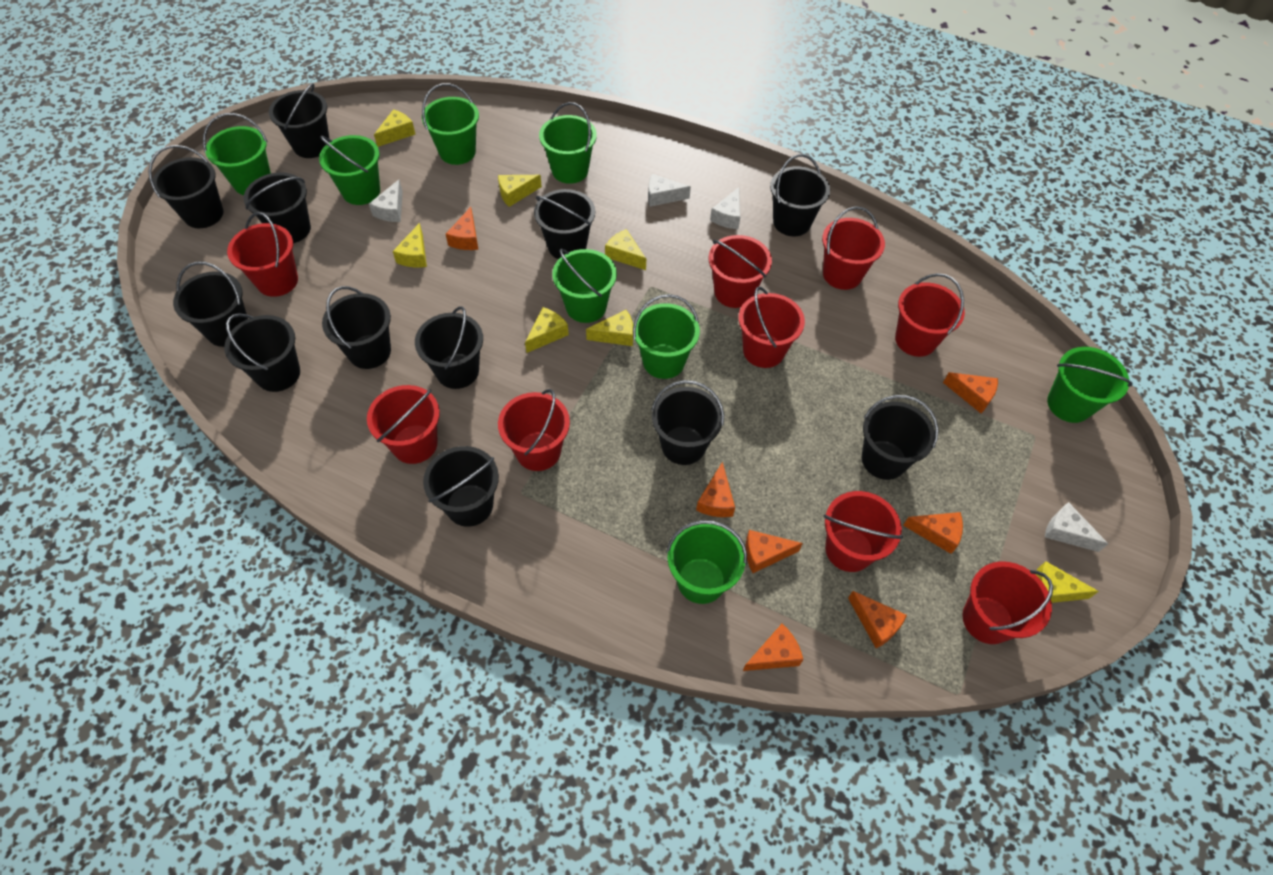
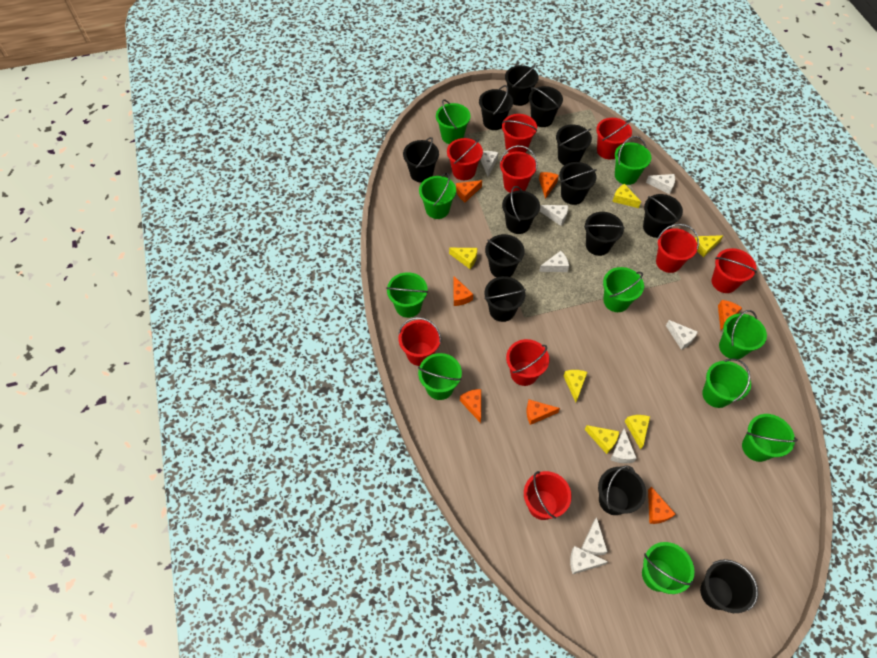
black bucket: [148,145,223,228] [173,261,248,347] [224,313,300,392] [244,172,311,243] [269,83,330,158] [322,286,391,369] [415,306,483,389] [423,446,499,527] [534,189,595,259] [651,380,724,465] [770,154,830,236] [862,395,938,480] = 12 -> [403,137,439,182] [479,85,513,130] [484,276,526,322] [485,234,525,277] [502,186,540,234] [505,64,539,106] [529,86,563,127] [556,124,592,165] [559,162,597,205] [584,212,625,256] [598,465,646,515] [643,194,683,238] [700,559,758,613] = 13
green bucket: [203,113,271,195] [319,135,380,205] [422,83,479,165] [539,102,597,184] [552,249,617,323] [633,294,700,379] [666,520,747,604] [1047,347,1133,423] = 8 -> [386,272,428,318] [418,353,462,400] [419,173,456,219] [436,99,471,144] [603,267,644,312] [615,136,651,185] [642,542,694,594] [702,359,751,408] [719,310,767,359] [742,414,798,462] = 10
white cheese: [369,180,403,222] [648,174,691,207] [710,187,740,229] [1045,502,1108,552] = 4 -> [480,151,499,176] [539,251,569,272] [540,205,568,226] [570,546,608,574] [581,517,608,555] [610,429,637,463] [646,174,675,195] [666,320,698,350] = 8
yellow cheese: [374,109,416,147] [393,223,427,268] [498,175,542,207] [525,307,569,353] [586,310,633,346] [605,229,646,270] [1035,561,1099,603] = 7 -> [449,248,477,269] [564,370,587,402] [585,425,619,454] [612,184,641,208] [625,415,650,450] [695,235,724,257] = 6

